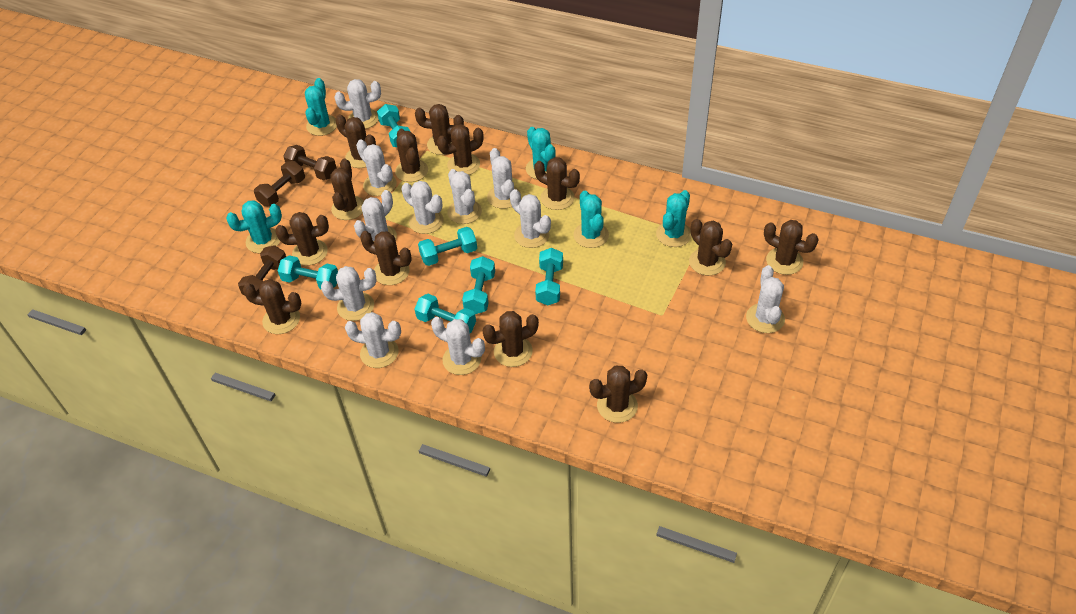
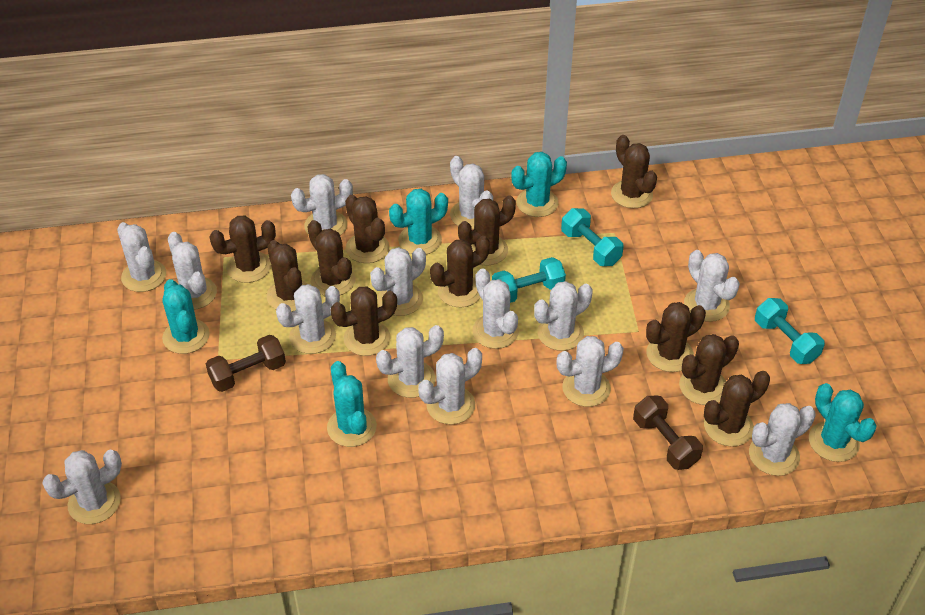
brown cactus: [243,279,302,334] [275,212,329,266] [330,159,364,220] [335,114,376,168] [360,231,412,285] [395,129,428,182] [415,104,464,155] [437,124,484,175] [482,311,539,367] [534,157,580,210] [589,366,647,423] [689,219,732,276] [764,220,819,275] = 13 -> [210,215,276,283] [267,240,307,312] [307,220,356,296] [330,286,397,356] [345,195,389,263] [430,236,490,308] [458,195,516,266] [611,135,657,208] [646,302,706,372] [679,334,739,405] [704,371,770,447] = 11
brown dumbbell: [238,245,286,296] [254,161,305,207] [283,145,337,180] = 3 -> [206,335,286,392] [633,396,703,470] = 2
turquoise dumbbell: [278,255,338,289] [377,104,411,147] [415,294,476,333] [418,227,477,266] [462,256,495,314] [535,248,563,306] = 6 -> [492,257,566,303] [561,208,624,266] [755,298,825,364] = 3
white cactus: [321,266,377,321] [335,79,381,129] [345,312,401,368] [354,190,397,241] [356,139,397,196] [401,181,444,234] [431,317,485,375] [448,169,482,224] [487,148,521,209] [510,189,551,248] [746,265,785,333] = 11 -> [42,449,122,524] [117,222,166,292] [168,232,217,310] [276,284,340,354] [291,174,353,235] [370,247,426,316] [376,325,444,398] [418,348,482,424] [450,156,493,229] [472,268,519,349] [534,281,593,351] [556,336,624,407] [684,250,740,322] [749,403,816,476] = 14

